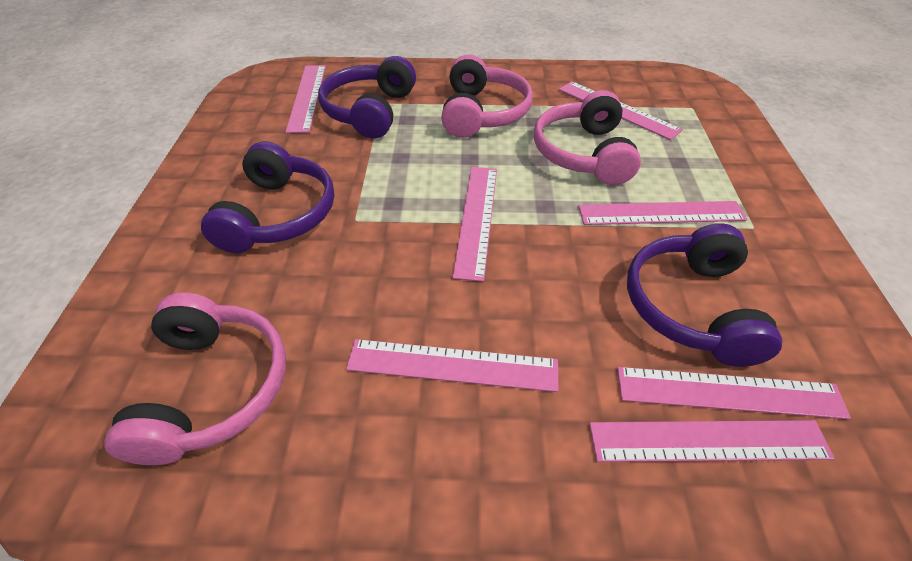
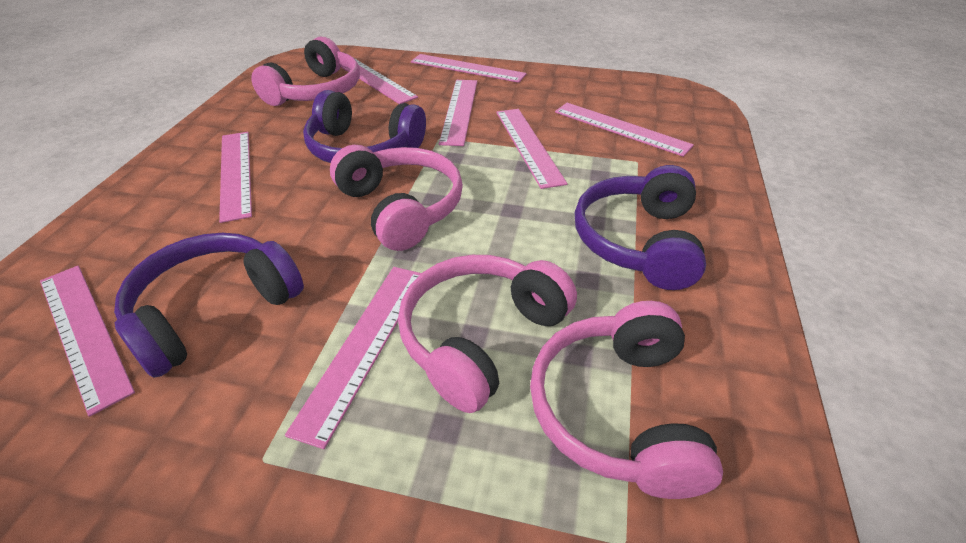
pink headphones: [104,293,286,465] [441,54,533,138] [534,90,641,185] = 3 -> [251,37,360,106] [330,145,463,251] [398,255,577,413] [530,301,723,499] = 4
pink ruler: [286,65,326,133] [346,339,559,392] [452,167,497,282] [559,81,683,140] [578,201,747,225] [589,420,835,462] [617,367,851,419] = 7 -> [40,266,135,417] [219,132,252,223] [285,267,422,449] [341,58,418,104] [411,54,526,83] [439,80,477,146] [496,109,567,189] [555,103,694,157] = 8

